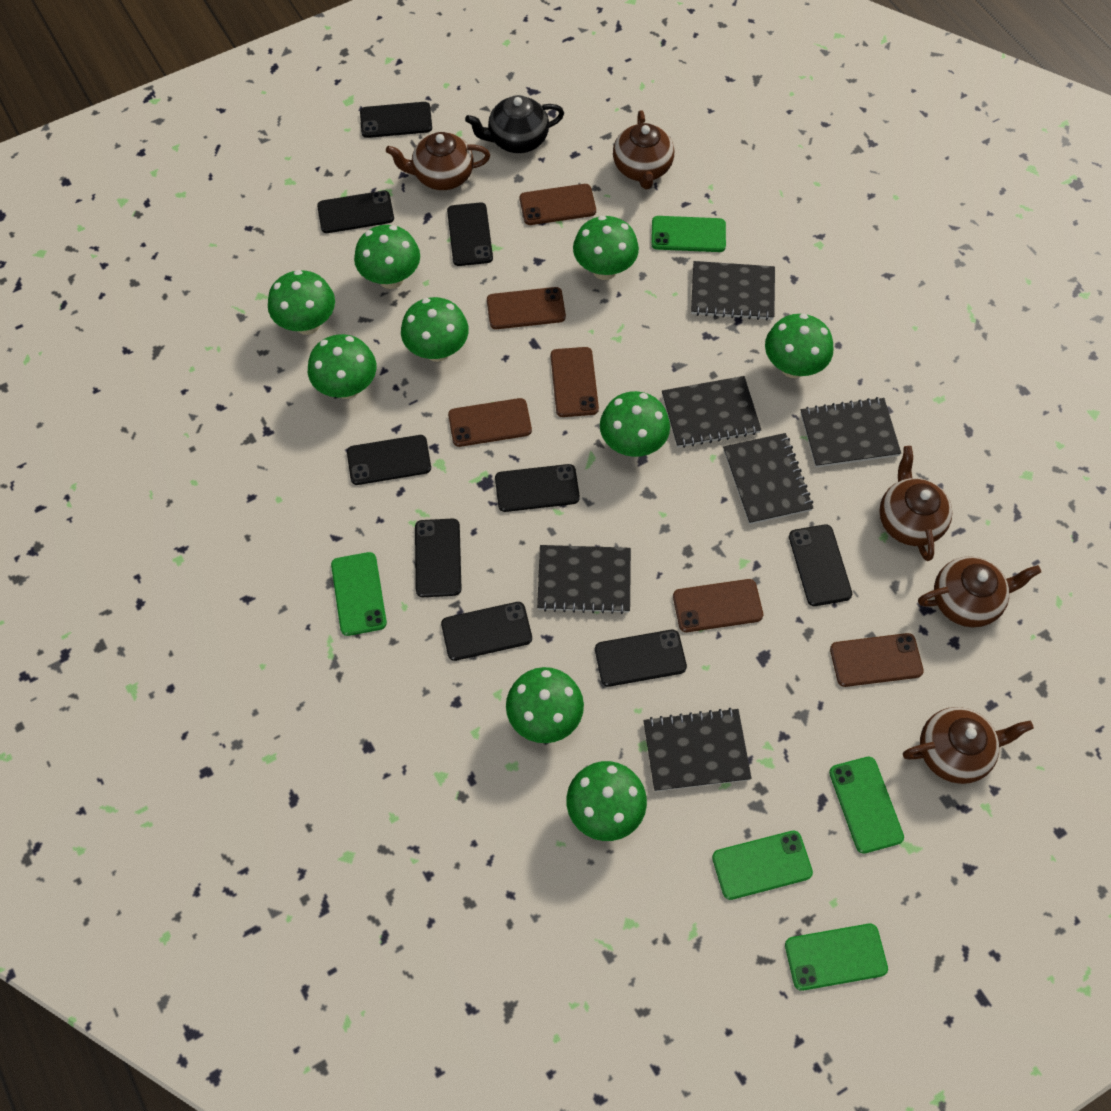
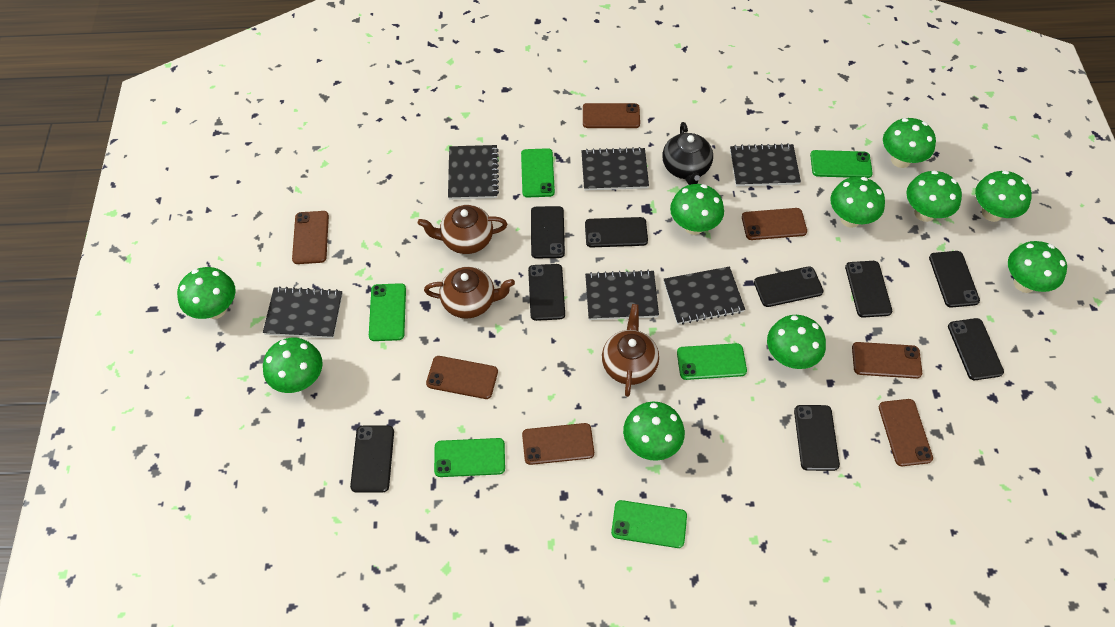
brown phone: [448,398,532,447] [487,287,566,329] [520,184,596,225] [551,347,599,417] [673,579,763,632] [830,633,924,687] = 6 -> [292,211,329,264] [426,356,498,399] [522,423,594,465] [583,103,640,128] [742,208,807,240] [852,342,922,379] [879,399,933,466] = 7
brown teapot: [386,132,490,190] [613,111,674,189] [879,446,952,561] [903,707,1034,784] [918,556,1041,627] = 5 -> [418,205,508,254] [424,267,515,319] [602,304,659,397] = 3
green mushroom: [268,270,335,335] [308,334,376,399] [354,225,420,289] [401,297,469,362] [506,667,584,743] [566,761,647,841] [573,215,639,280] [600,391,670,457] [765,314,834,378] = 9 -> [177,267,236,319] [263,338,323,393] [623,401,685,461] [670,184,724,235] [767,315,826,369] [830,177,885,228] [883,118,936,168] [906,171,962,222] [975,170,1032,222] [1008,241,1067,293] = 10
green phone: [331,552,387,636] [651,216,726,252] [712,831,813,900] [785,924,888,991] [829,757,904,854] = 5 -> [369,283,406,341] [434,438,505,477] [521,148,555,198] [611,500,687,548] [677,343,747,380] [810,150,873,178] = 6

